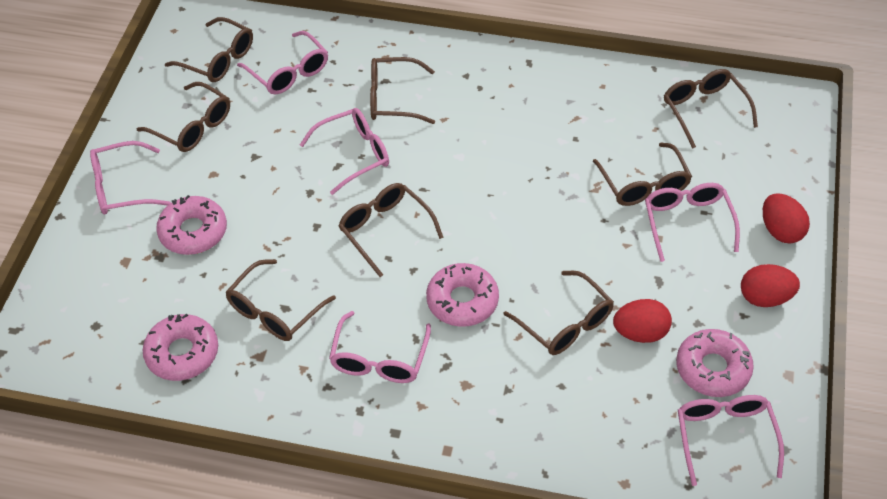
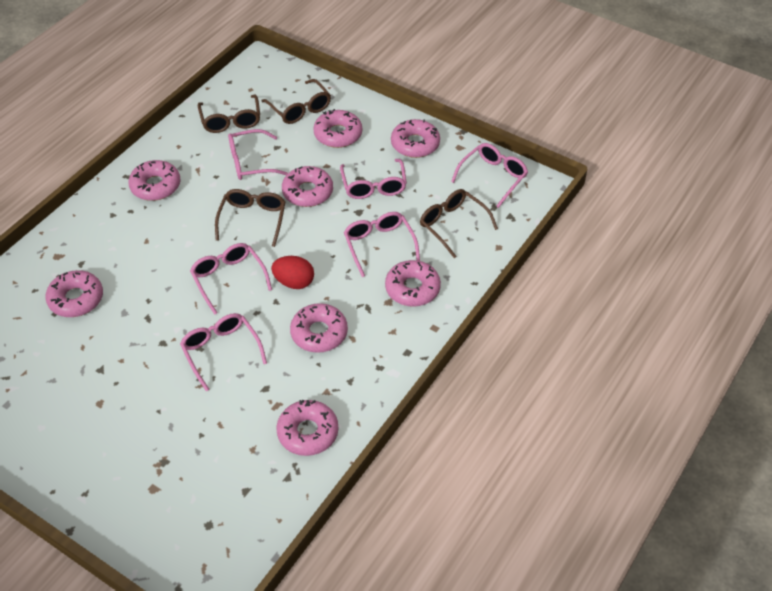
brown glasses: [137,82,230,152] [165,17,253,82] [225,259,336,341] [339,183,443,277] [370,57,435,124] [503,271,614,355] [593,142,692,206] [664,69,758,149] = 8 -> [198,95,260,133] [215,189,286,247] [261,79,331,124] [420,189,498,258] = 4
pink donut: [143,313,218,381] [156,195,227,255] [426,263,499,327] [676,329,754,397] = 4 -> [46,270,103,317] [128,160,181,201] [276,400,338,456] [282,166,333,207] [290,303,348,353] [313,109,362,148] [385,260,441,307] [391,119,440,158] = 8
red egg: [613,299,672,343] [741,264,800,307] [763,193,810,244] = 3 -> [271,256,314,289] = 1

